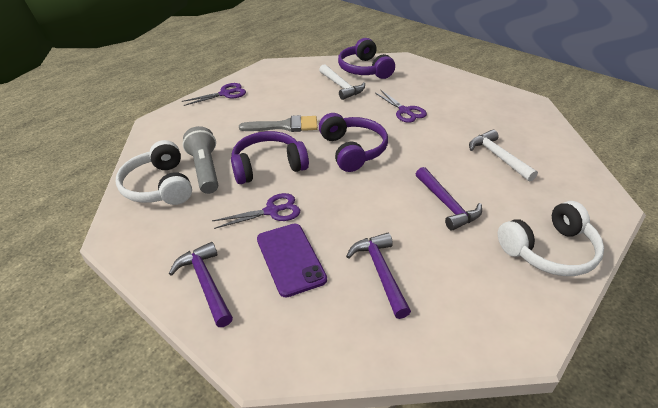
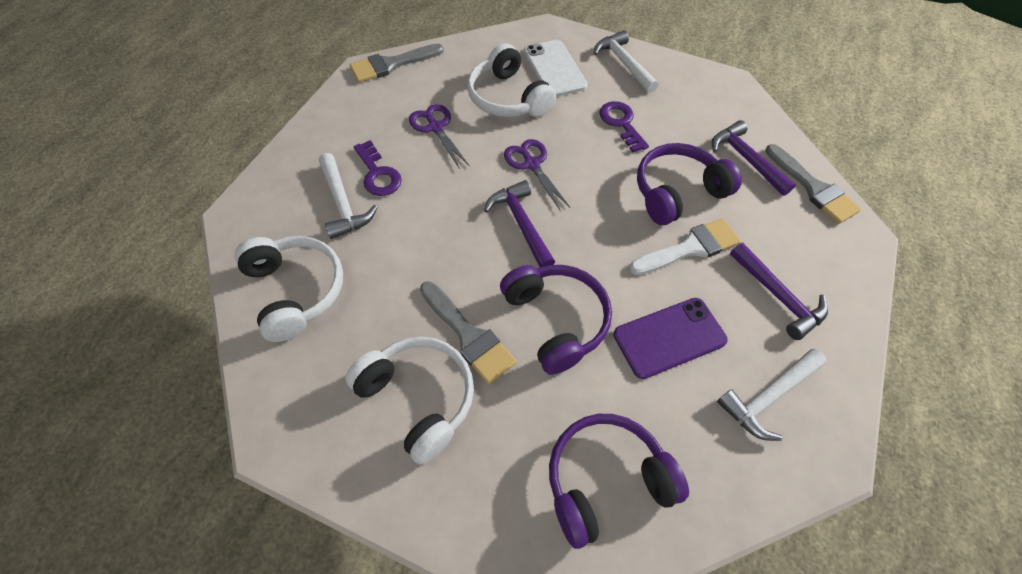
grey brush: [239,115,318,132] = 1 -> [349,44,444,83] [420,281,517,384] [765,144,861,224] = 3
grey flashlight: [183,126,218,194] = 1 -> none = 0
purple key: none = 0 -> [354,140,402,196] [599,101,649,152] = 2
purple scissors: [182,83,246,106] [212,193,300,229] [375,90,427,123] = 3 -> [409,104,469,169] [504,139,570,211] = 2
white brush: none = 0 -> [630,218,741,275] = 1
white hammer: [319,64,365,100] [469,130,538,182] = 2 -> [319,153,377,239] [594,30,659,93] [717,349,827,441] = 3
white headphones: [116,140,192,205] [498,201,604,276] = 2 -> [235,236,343,342] [345,336,474,465] [467,43,556,117] = 3
white phone: none = 0 -> [524,40,588,97] = 1

